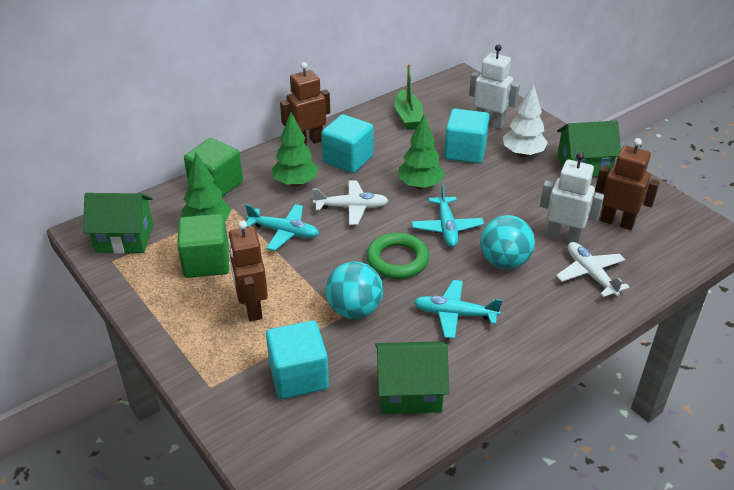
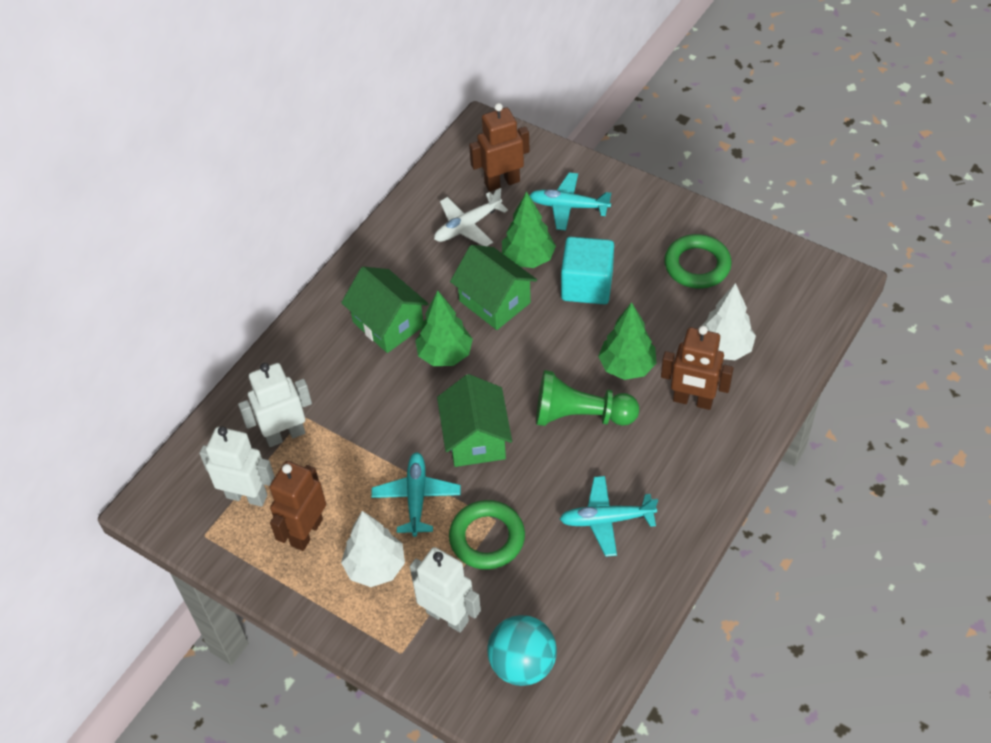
green boat: [394,64,423,130] = 1 -> none = 0
green cube: [177,214,229,278] [184,138,243,197] = 2 -> none = 0
green pawn: none = 0 -> [536,370,639,426] = 1
green ring: [366,233,429,279] = 1 -> [449,500,525,570] [664,234,732,289] = 2
turquoise ball: [326,261,383,319] [480,215,535,269] = 2 -> [487,615,557,686] = 1
turquoise cube: [266,321,329,399] [321,114,374,173] [444,109,490,164] = 3 -> [561,237,614,304] = 1
white plane: [312,180,389,225] [556,242,630,297] = 2 -> [434,188,508,246] = 1
white robot: [469,44,520,129] [540,152,604,244] = 2 -> [199,426,275,507] [238,363,312,447] [410,547,481,633] = 3
white tree: [503,84,548,157] = 1 -> [341,511,405,587] [703,283,756,360] = 2

